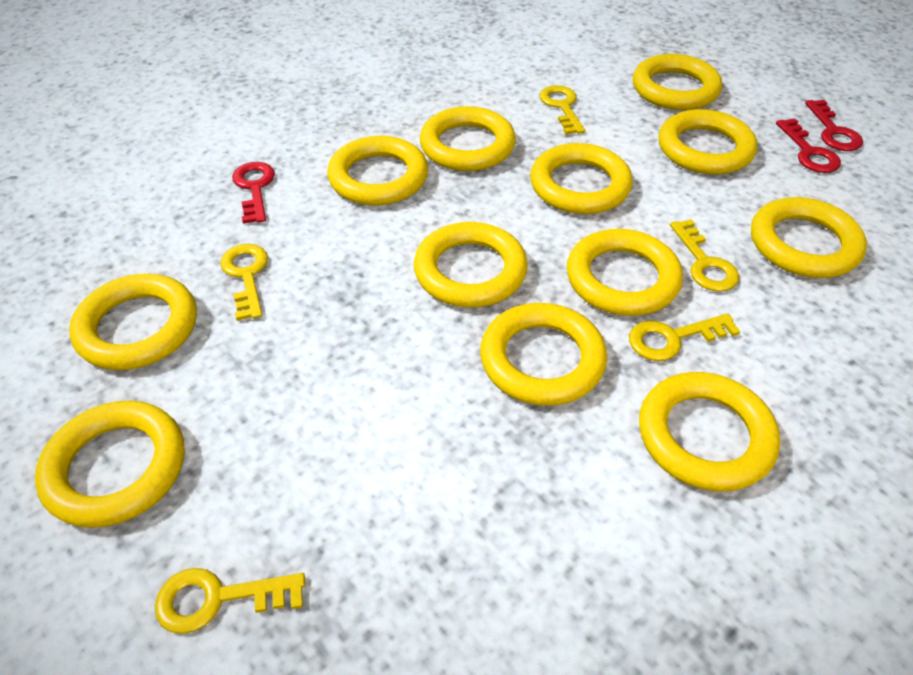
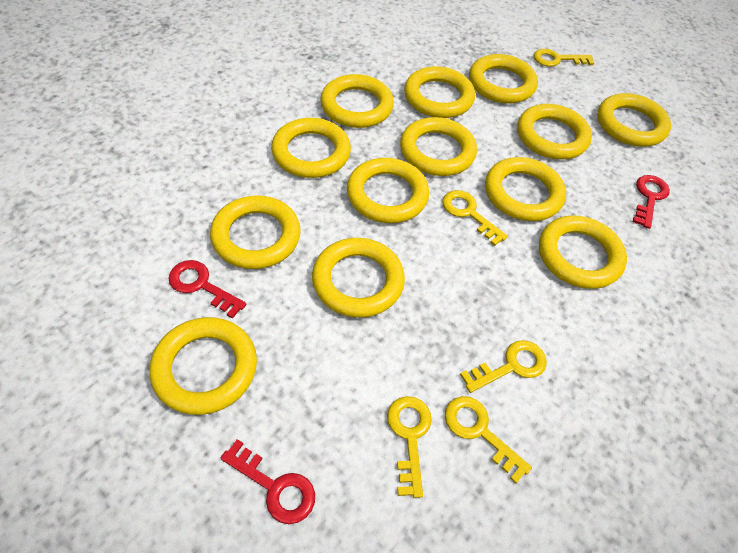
yellow ring: [35,400,184,528] [69,274,197,370] [327,136,428,205] [414,222,528,308] [420,106,516,171] [480,303,607,406] [530,143,633,214] [567,229,683,316] [633,54,722,110] [639,372,780,491] [659,109,757,175] [751,197,867,278] = 12 -> [149,317,257,415] [210,195,301,269] [271,118,351,178] [312,238,405,318] [320,74,394,128] [347,158,429,223] [400,117,477,176] [404,66,475,118] [469,54,538,104] [485,157,566,221] [517,104,592,159] [539,215,627,289] [597,93,671,147] = 13

